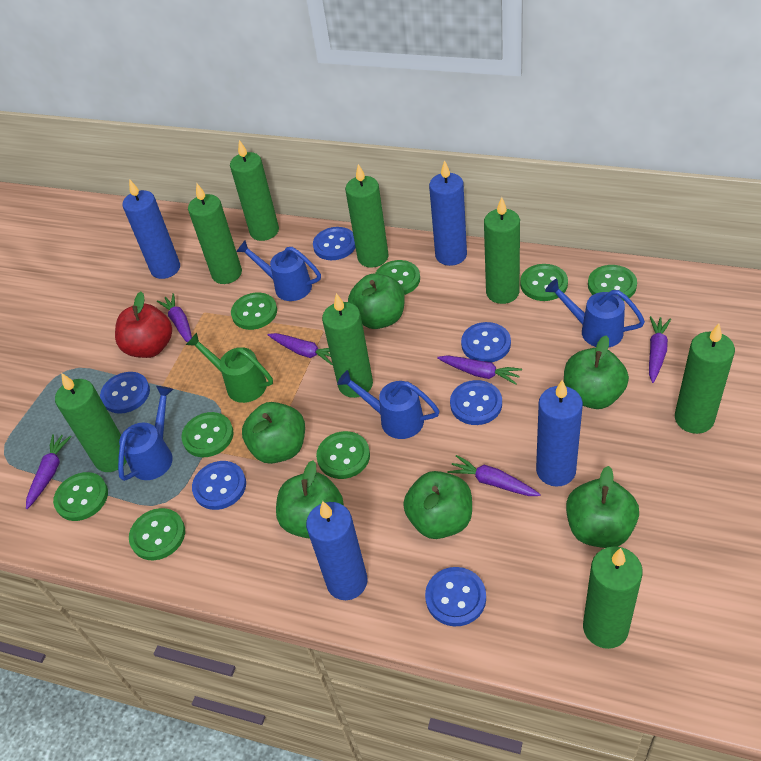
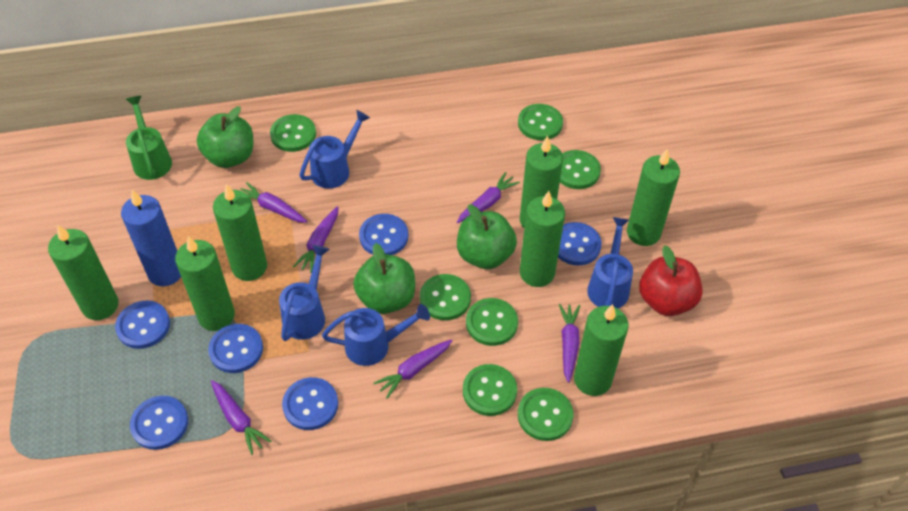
blue candle: [122,179,180,279] [306,501,368,600] [429,160,467,266] [536,380,583,487] = 4 -> [121,190,181,286] = 1
green apple: [242,402,305,464] [276,460,344,539] [348,273,405,329] [403,471,472,539] [564,335,629,409] [566,466,639,548] = 6 -> [197,107,253,168] [353,243,415,314] [457,204,517,269] = 3
green button: [53,472,108,521] [129,508,185,560] [181,412,234,457] [231,292,277,330] [316,431,370,479] [375,260,420,295] [520,264,568,301] [588,265,637,301] = 8 -> [270,114,316,152] [420,274,471,320] [463,364,517,416] [466,298,518,346] [518,104,563,140] [518,388,573,441] [560,150,601,189] = 7
green candle: [55,373,127,472] [188,184,242,284] [230,140,279,241] [322,293,373,398] [345,164,389,268] [484,197,520,304] [583,546,643,649] [675,324,735,434] = 8 -> [48,224,119,320] [175,236,235,331] [213,184,267,281] [520,136,563,228] [520,191,565,287] [574,304,629,396] [627,148,680,246] = 7

